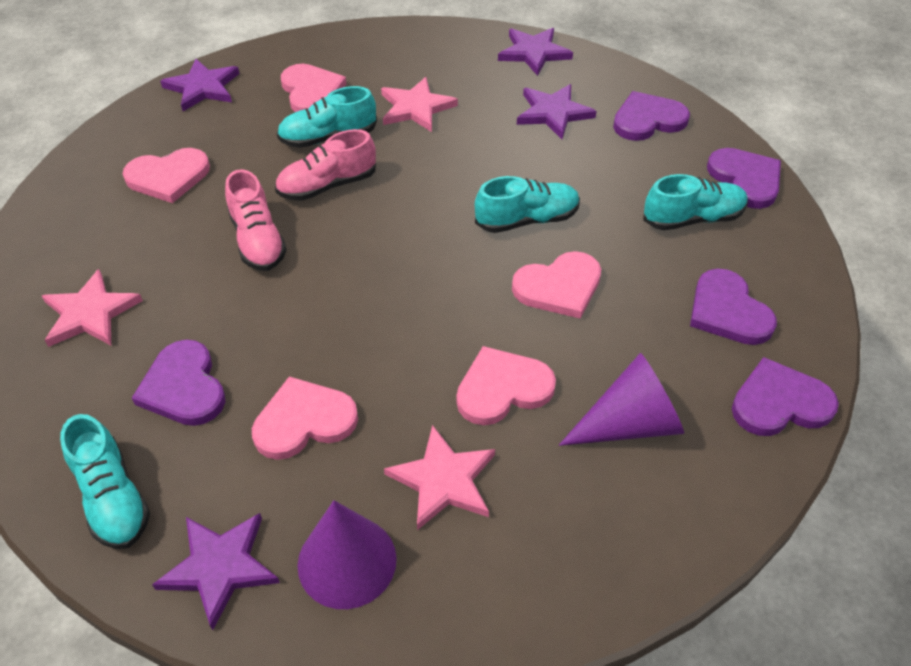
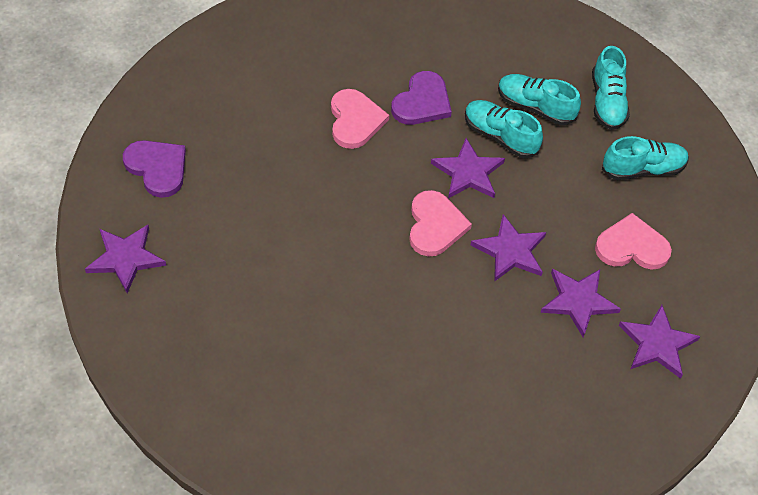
pink heart: [123,148,210,203] [252,377,358,460] [281,64,346,112] [456,346,556,425] [512,251,601,319] = 5 -> [331,89,389,149] [409,190,472,257] [595,213,672,270] = 3
pink shoe: [225,169,287,271] [275,129,376,201] = 2 -> none = 0
pink star: [42,269,143,347] [381,77,458,132] [384,425,495,530] = 3 -> none = 0
purple cone: [298,500,397,609] [559,353,684,446] = 2 -> none = 0
purple heart: [132,340,225,426] [613,91,690,141] [690,268,777,345] [707,148,781,209] [732,357,839,436] = 5 -> [123,140,186,198] [391,71,452,125] = 2
purple star: [152,513,280,630] [160,59,240,111] [498,28,573,76] [517,84,597,139] = 4 -> [85,225,166,293] [431,138,505,198] [471,214,546,282] [540,269,621,337] [618,305,700,379] = 5

